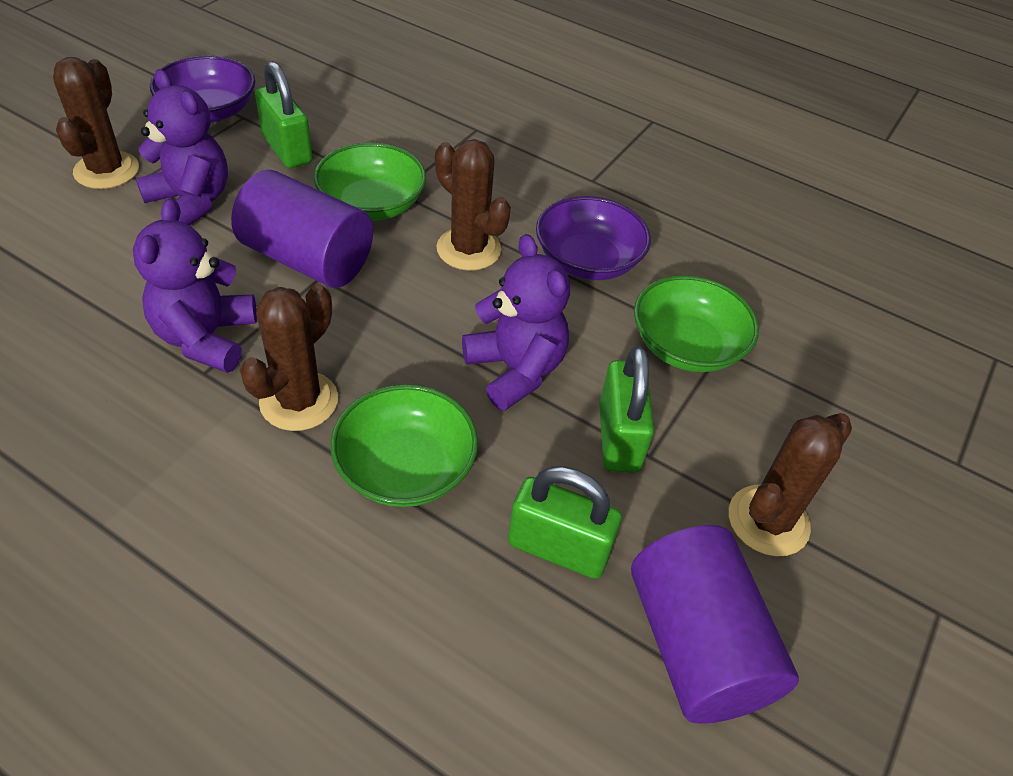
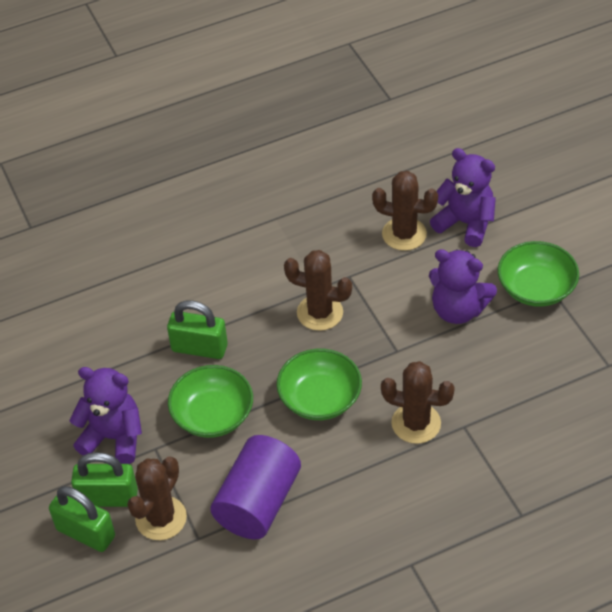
purple bowl: [150,56,255,123] [536,196,651,280] = 2 -> none = 0
purple cylinder: [231,170,373,288] [631,525,799,724] = 2 -> [210,435,301,540] = 1

